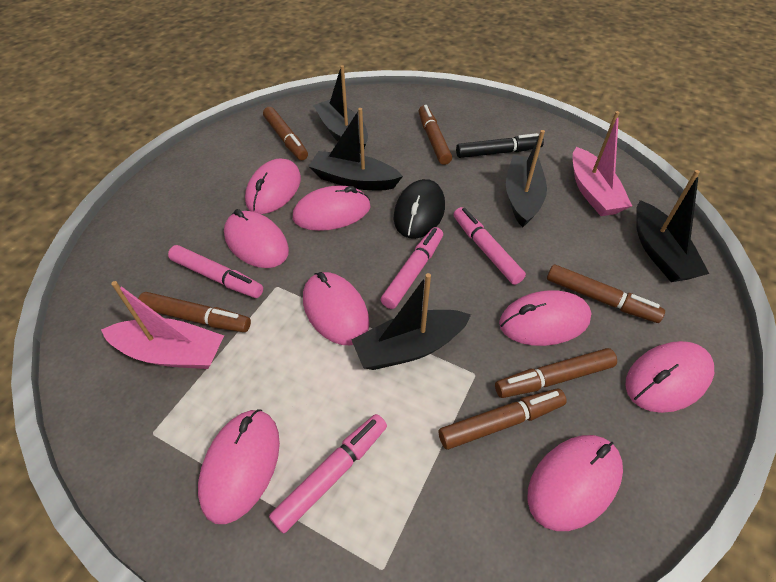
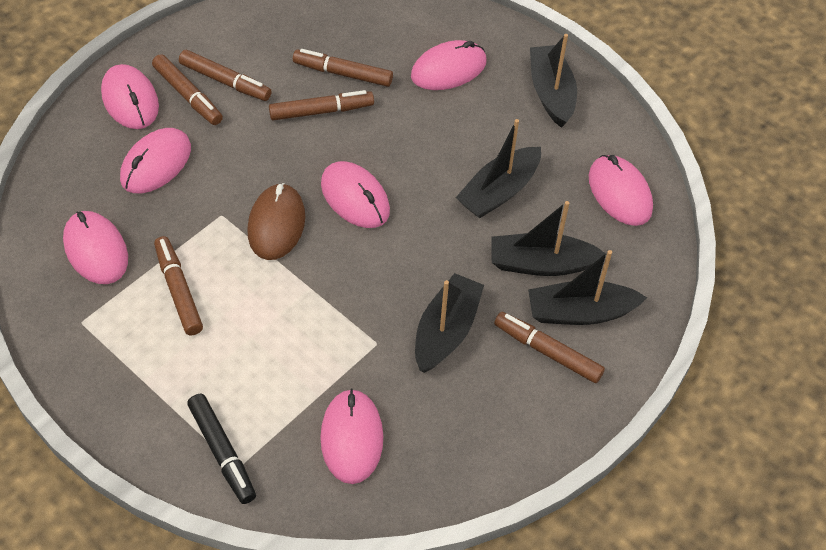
black mouse: [394,179,445,239] = 1 -> none = 0
brown mouse: none = 0 -> [247,183,305,260] = 1
pink boat: [101,281,224,369] [573,111,632,216] = 2 -> none = 0
pink marker: [168,245,263,298] [269,414,387,534] [381,227,443,309] [454,207,526,285] = 4 -> none = 0
pink mouse: [198,409,280,524] [224,209,289,268] [245,158,301,214] [293,185,370,231] [303,272,370,345] [499,290,591,346] [527,435,623,531] [625,341,714,413] = 8 -> [63,211,128,284] [101,64,159,129] [120,128,191,193] [320,389,383,484] [321,161,390,228] [411,40,487,90] [589,155,653,226] = 7

